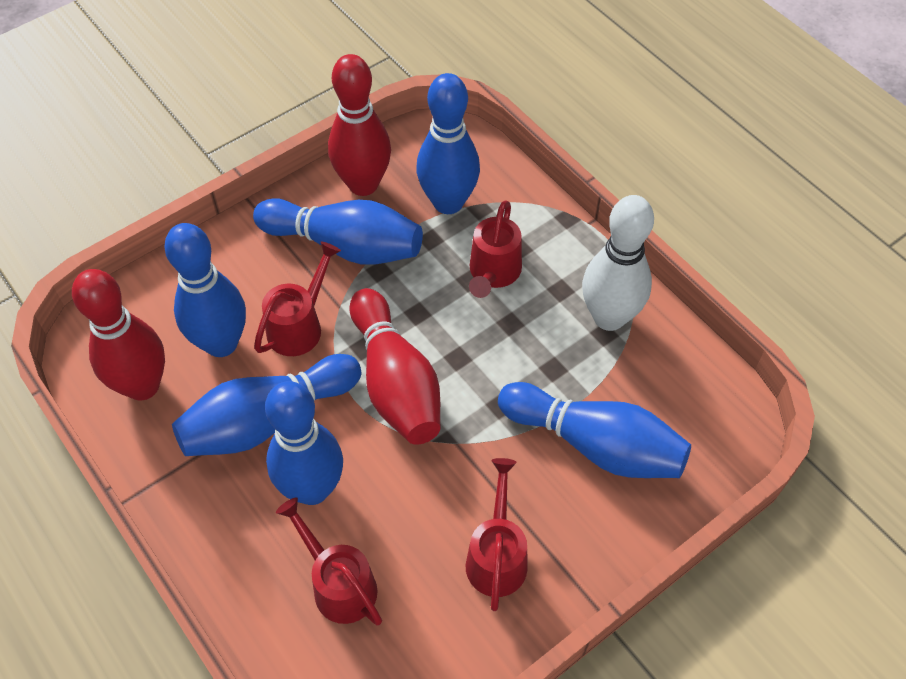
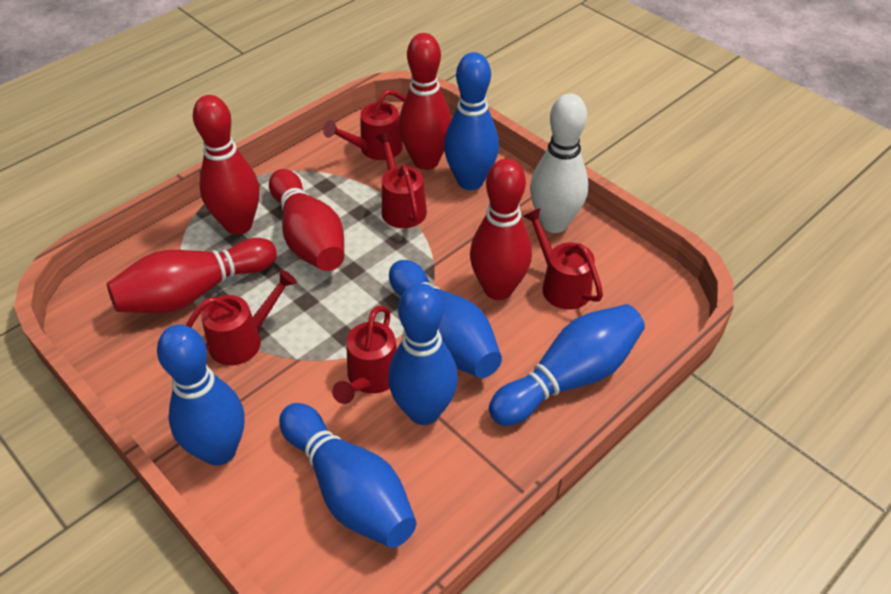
red bowling pin: [72,269,165,400] [328,54,391,196] [350,288,440,445] = 3 -> [107,238,277,313] [193,95,259,235] [269,169,344,271] [398,33,452,170] [470,159,532,300] = 5
red watering can: [254,241,341,356] [276,497,382,626] [466,458,528,611] [469,200,522,298] = 4 -> [186,270,297,365] [323,89,405,160] [332,306,397,404] [376,132,427,228] [523,208,603,310] = 5

